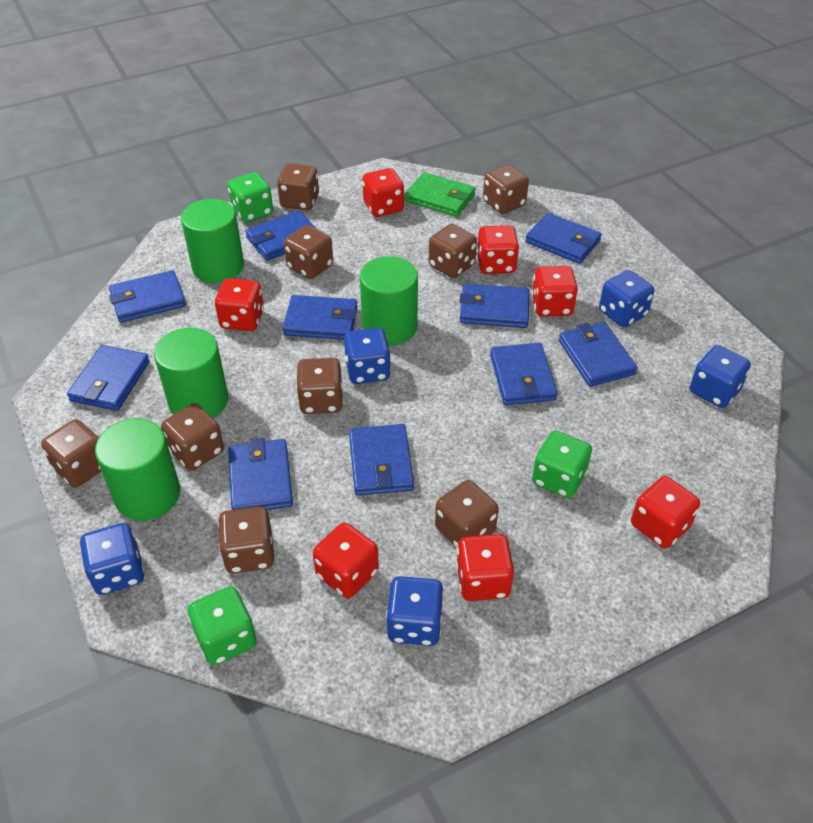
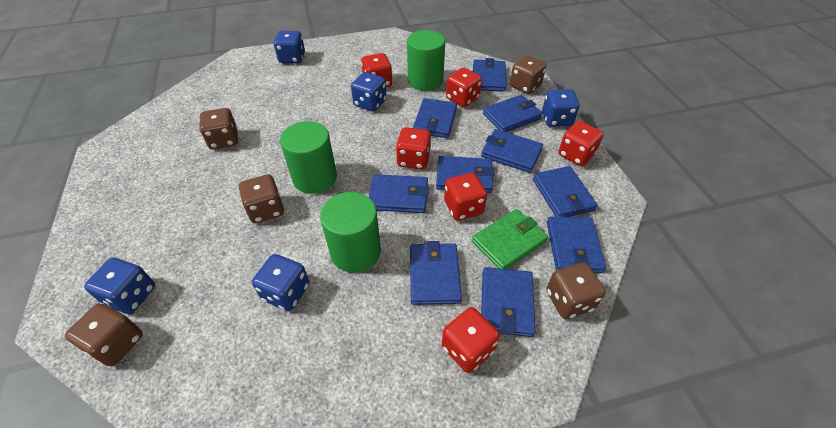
brown dice: [41,419,101,488] [161,403,224,471] [218,506,274,573] [277,163,319,210] [284,225,333,279] [296,358,343,414] [429,224,477,278] [435,480,499,548] [483,164,529,214] = 9 -> [65,303,143,367] [199,108,238,149] [239,174,284,223] [510,56,546,94] [547,263,606,319] = 5
green cylinder: [95,418,180,521] [154,328,228,418] [181,199,244,283] [360,256,418,346] = 4 -> [280,121,337,194] [320,192,381,273] [407,30,445,91] = 3
green dice: [187,586,257,665] [228,172,273,223] [532,431,592,498] = 3 -> none = 0
red dice: [215,278,264,331] [313,522,379,598] [362,168,404,217] [456,534,514,601] [477,225,519,274] [531,266,578,317] [631,476,700,548] = 7 -> [361,53,393,87] [396,127,431,169] [442,307,500,373] [444,173,487,221] [446,67,482,107] [558,121,604,166] = 6

